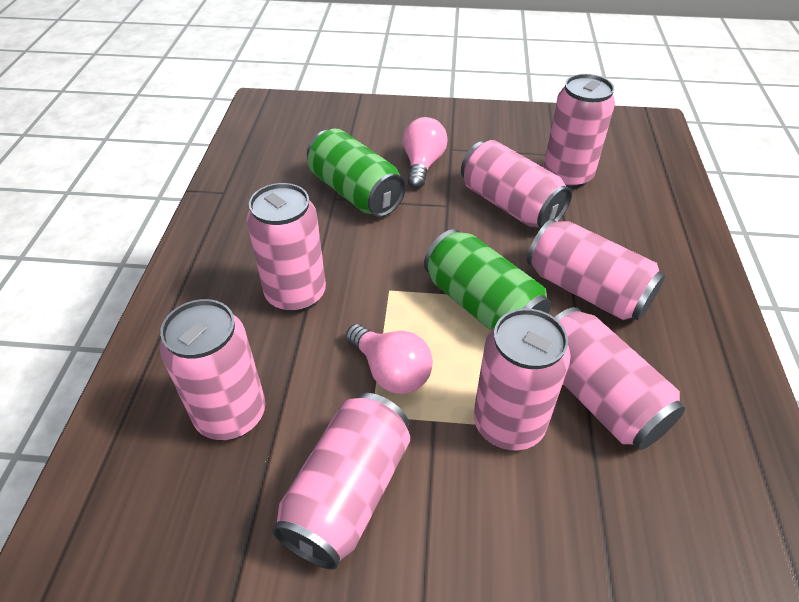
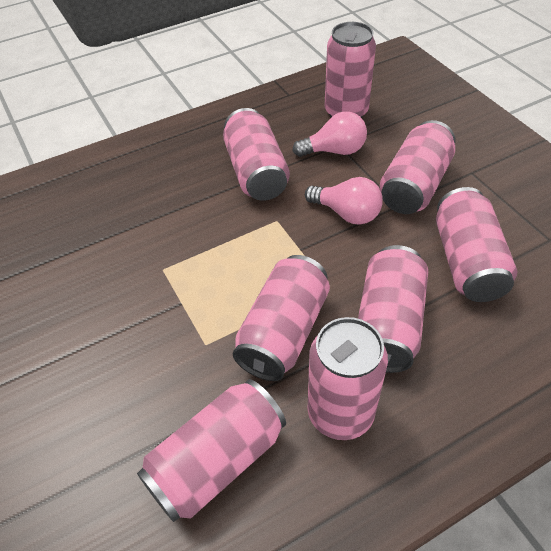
green can: [307,129,406,217] [424,229,551,330] = 2 -> none = 0

